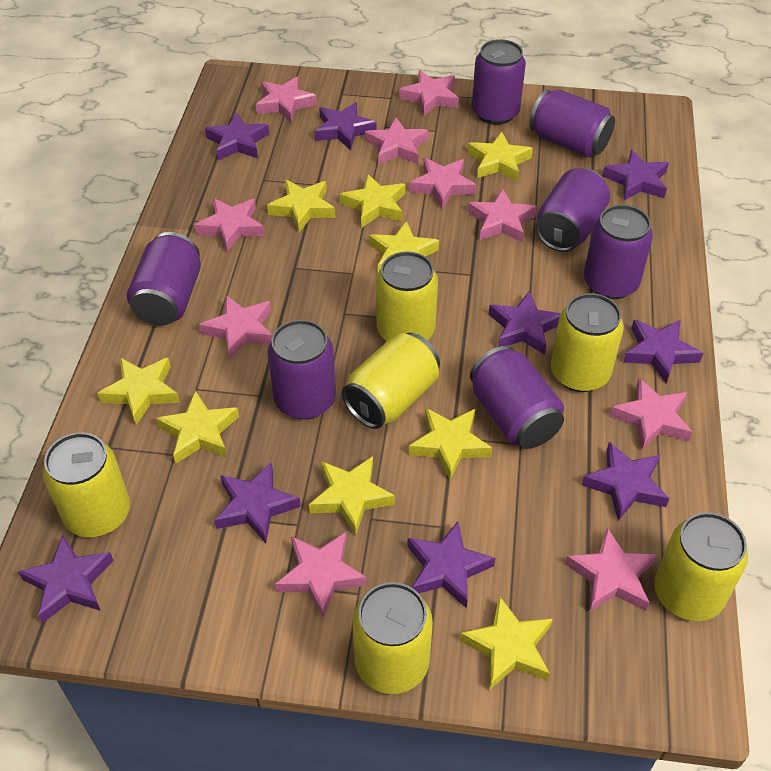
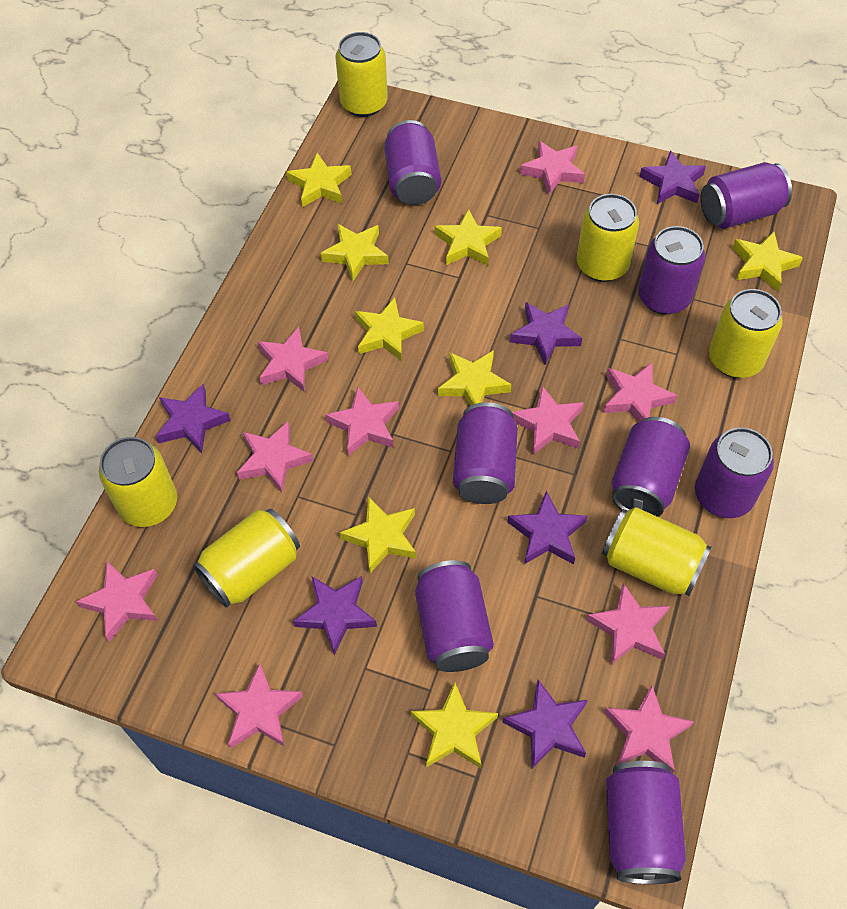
purple can: [127,232,201,326] [267,320,336,420] [470,346,564,449] [472,39,526,125] [530,89,615,157] [535,168,610,252] [584,205,653,299] = 7 -> [384,120,441,205] [415,560,494,672] [453,402,518,504] [606,761,686,884] [612,417,690,517] [638,226,705,315] [695,428,774,518] [701,162,792,229] = 8
purple star: [18,535,114,623] [205,113,269,160] [214,462,301,543] [315,102,377,150] [407,521,495,608] [489,291,561,355] [582,442,670,521] [603,150,669,201] [623,320,703,384] = 9 -> [156,384,231,453] [293,576,377,655] [503,679,588,768] [508,490,587,564] [510,302,582,365] [639,150,706,204] = 6
yellow star: [97,358,180,425] [156,390,239,463] [267,180,335,232] [309,456,395,535] [340,174,405,228] [369,221,439,272] [409,408,492,480] [460,596,553,689] [468,132,533,181] = 9 -> [286,153,352,207] [320,224,389,281] [340,497,416,573] [355,297,424,361] [411,682,498,768] [435,209,502,266] [438,350,512,406] [732,232,803,292] = 8

